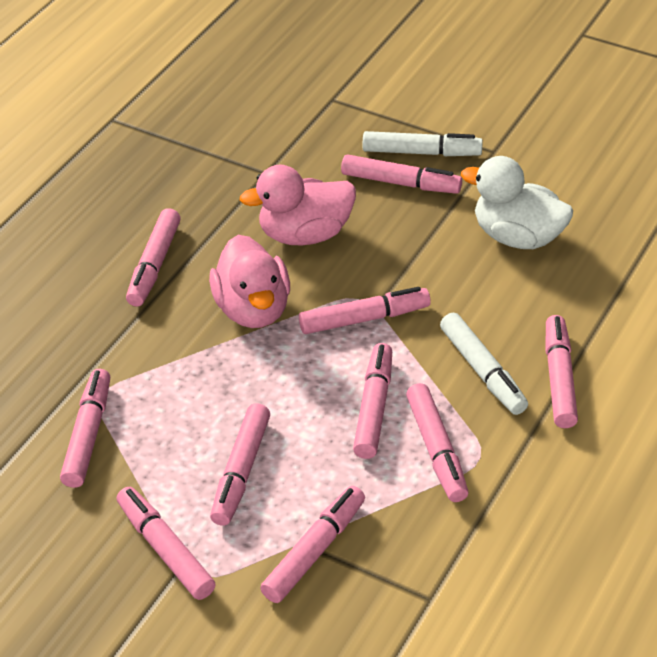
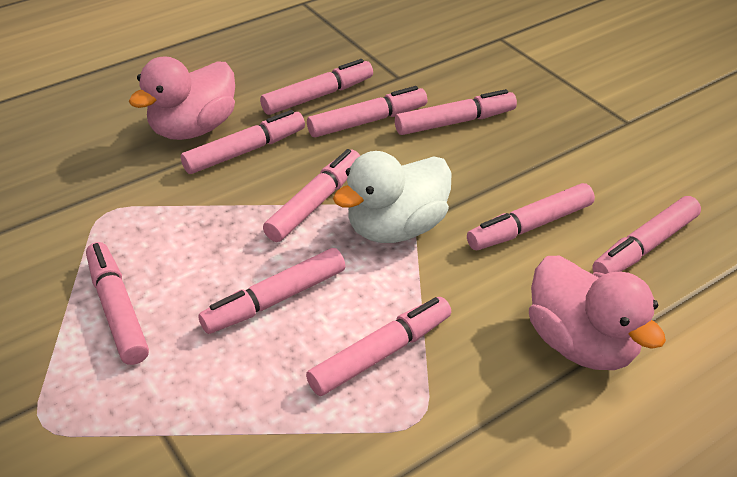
white marker: [362,131,483,156] [440,313,528,415] = 2 -> none = 0

